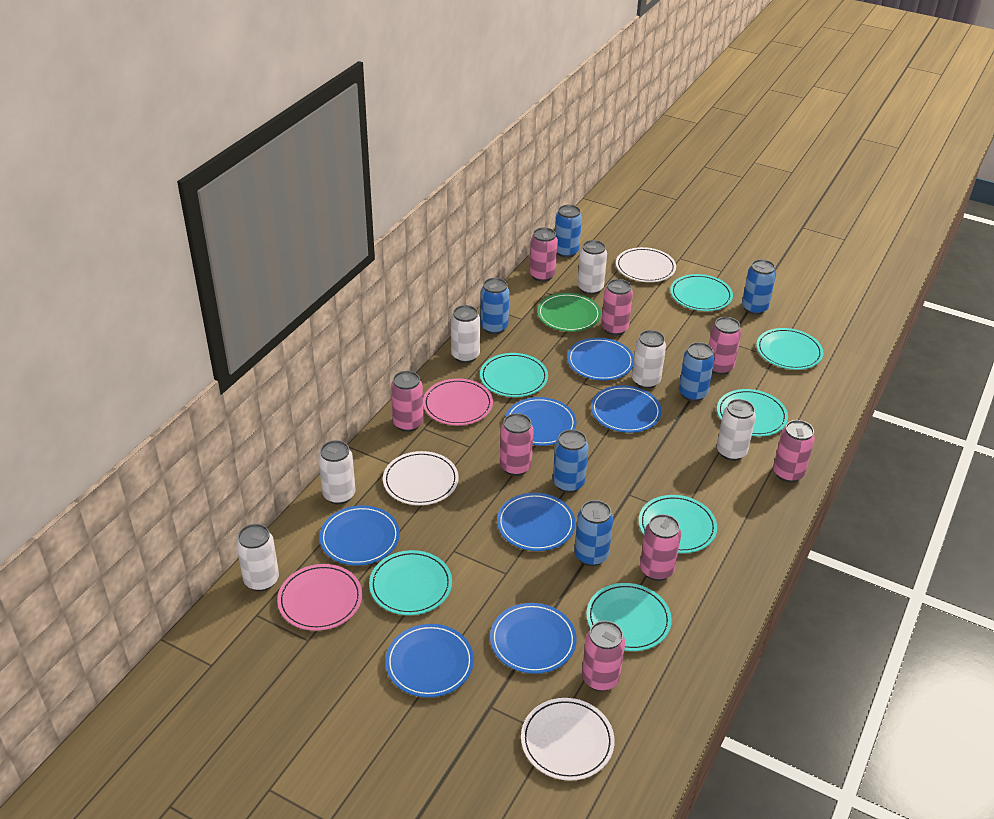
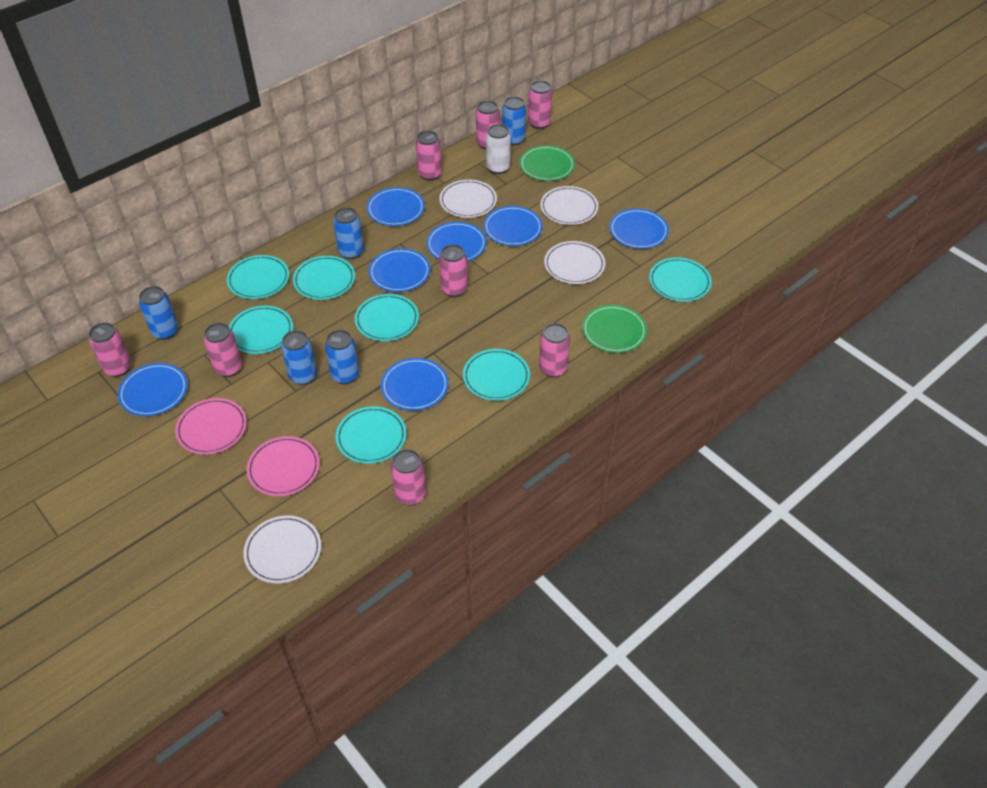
blue can: [480,278,509,334] [553,429,589,493] [555,205,582,258] [574,500,613,566] [679,342,715,402] [742,259,776,315] = 6 -> [139,286,178,340] [281,330,317,385] [325,330,359,384] [333,207,364,259] [502,96,526,146] = 5
green plate: [537,293,601,332] = 1 -> [519,145,575,181] [582,305,647,353] = 2
white can: [236,524,279,591] [318,440,356,505] [451,305,480,363] [577,240,607,295] [632,330,666,389] [717,399,756,461] = 6 -> [486,124,511,174] = 1
white plate: [383,451,459,505] [521,698,615,781] [616,247,676,282] = 3 -> [243,516,321,583] [439,179,497,218] [540,186,598,225] [544,241,605,284] = 4

